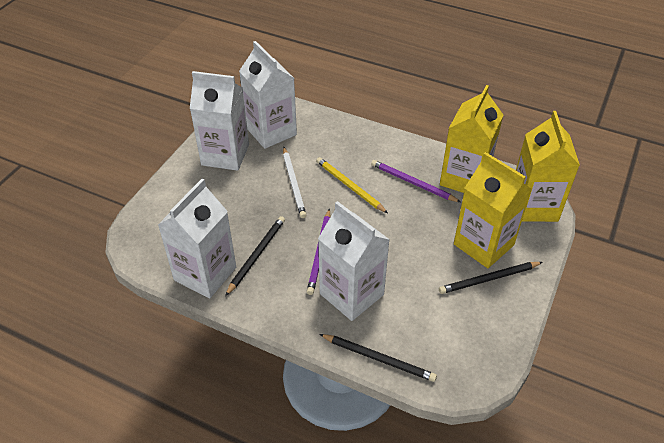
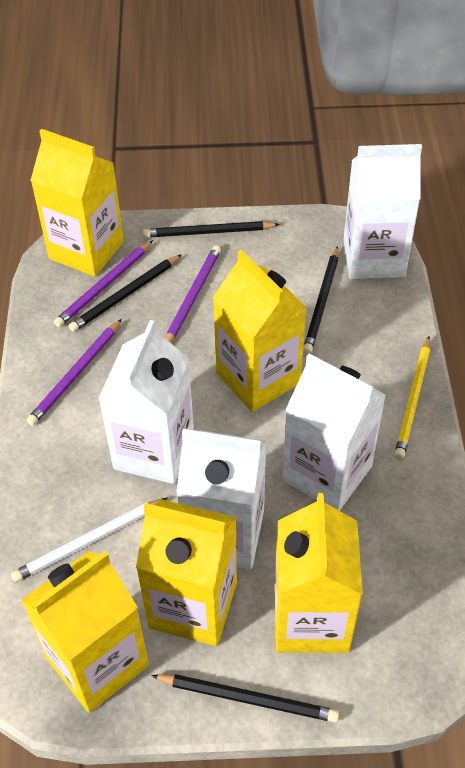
black pencil: [225,216,285,296] [319,334,437,382] [439,262,543,294] = 3 -> [68,254,182,332] [143,221,280,238] [151,674,339,722] [303,246,339,354] = 4
purple pencil: [307,209,330,295] [371,160,461,202] = 2 -> [27,319,122,426] [54,240,153,327] [165,245,221,343] = 3
yellow carton: [440,85,503,193] [454,152,532,268] [516,111,580,222] = 3 -> [21,551,149,713] [30,129,124,277] [136,499,237,646] [213,250,307,412] [275,493,363,653] = 5

